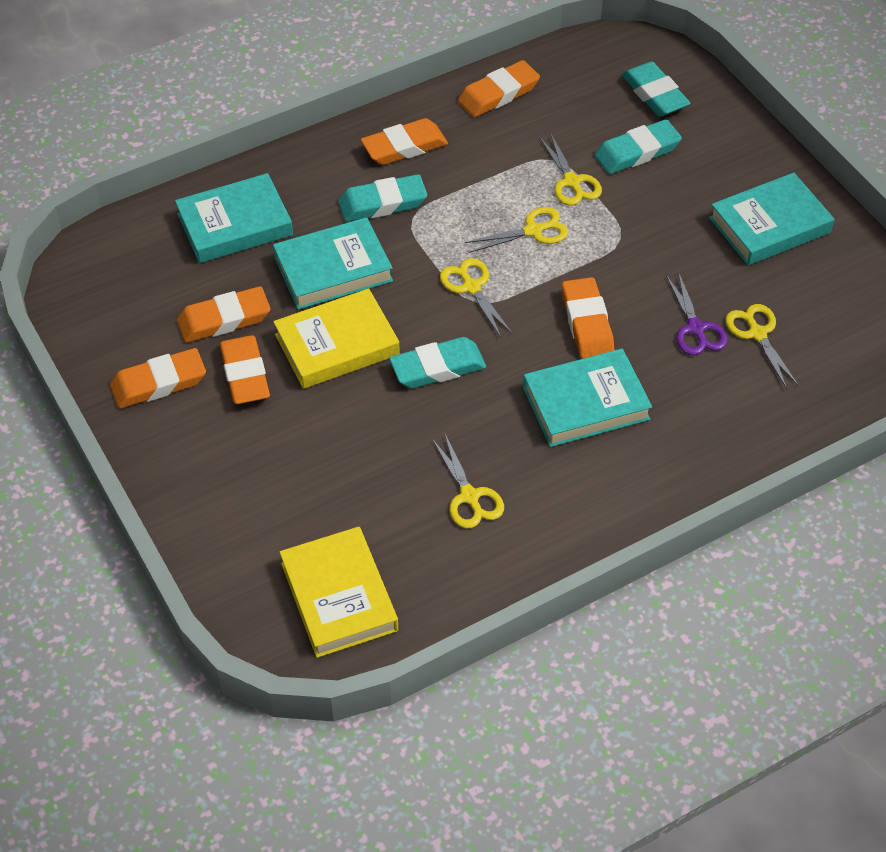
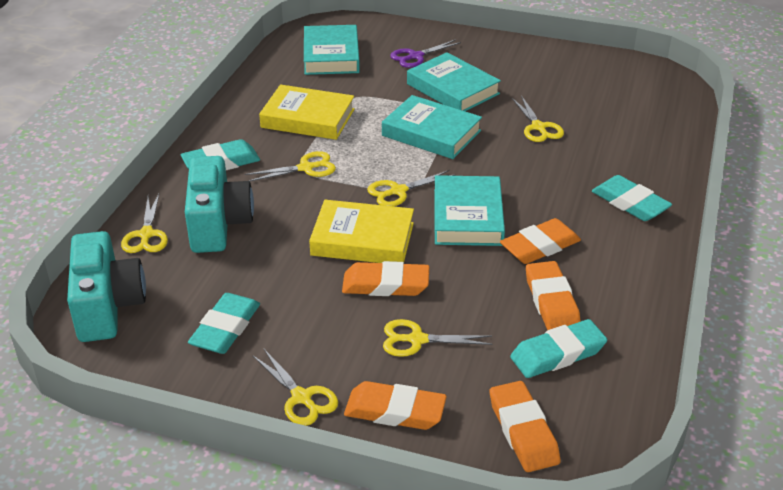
orange eraser: [110,348,206,409] [177,286,270,343] [220,335,270,404] [361,118,448,165] [458,60,540,117] [562,277,615,359] = 6 -> [342,261,429,296] [344,381,447,430] [490,381,561,472] [500,218,581,264] [526,261,581,330] = 5
turquoise camera: none = 0 -> [67,231,146,342] [185,156,254,253] = 2
yellow scissors: [432,434,504,528] [440,258,513,337] [465,207,568,253] [539,132,602,205] [725,304,799,389] = 5 -> [121,194,168,253] [245,151,336,182] [252,349,338,426] [367,170,455,206] [383,319,493,357] [512,96,564,142] = 6

